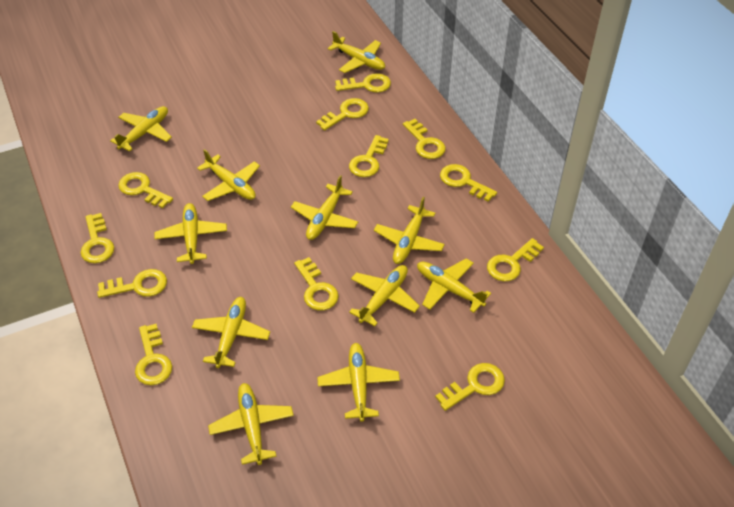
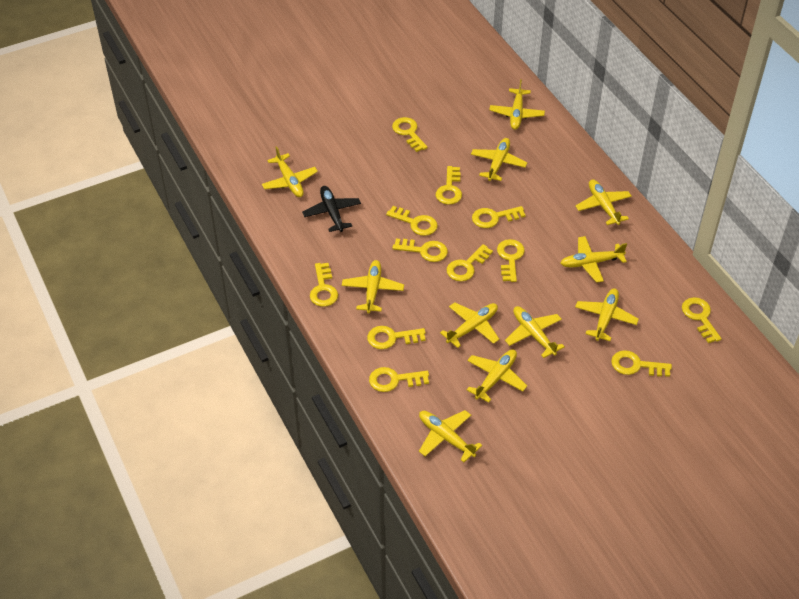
black plane: none = 0 -> [302,186,361,232] = 1

